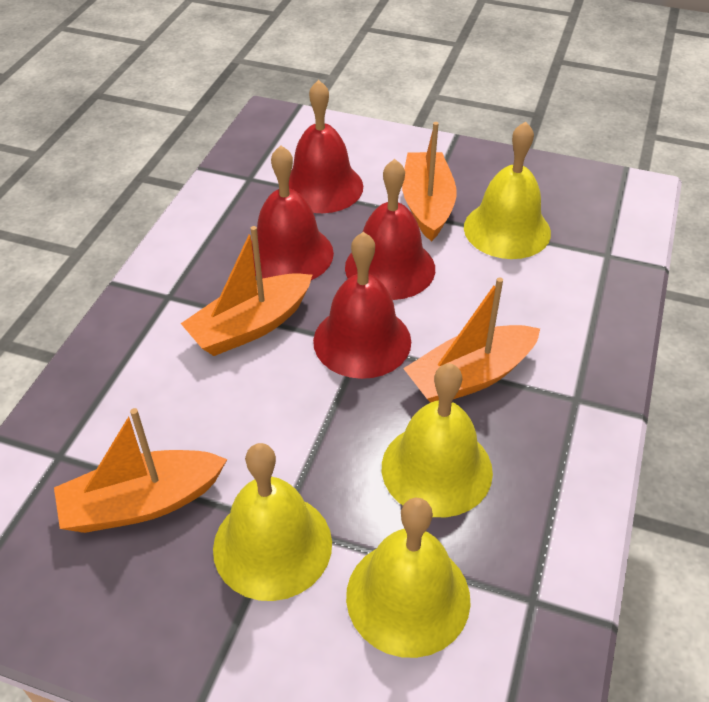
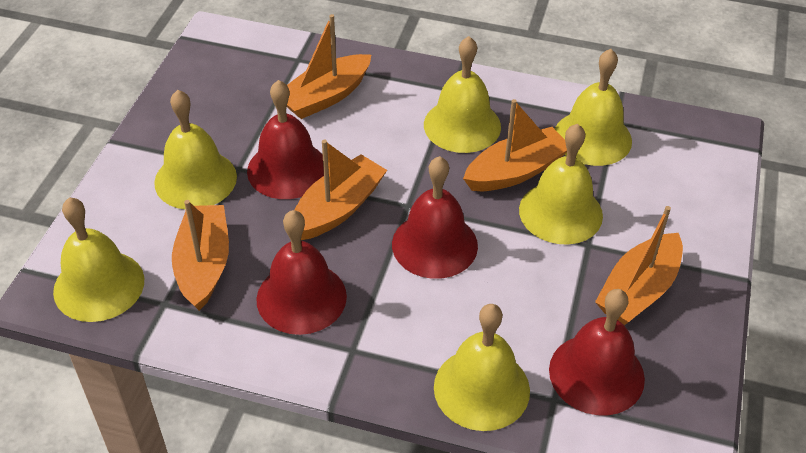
orange boat: [54,408,227,533] [181,226,312,356] [402,122,457,241] [403,277,540,403] = 4 -> [172,200,229,311] [287,14,371,119] [295,140,387,240] [463,99,567,191] [595,206,683,325] = 5
yellow bell: [213,443,332,601] [346,497,471,658] [382,363,493,517] [464,121,551,259] = 4 -> [53,197,144,322] [154,90,237,210] [424,36,501,153] [434,304,530,431] [519,124,603,245] [555,49,632,166] = 6

